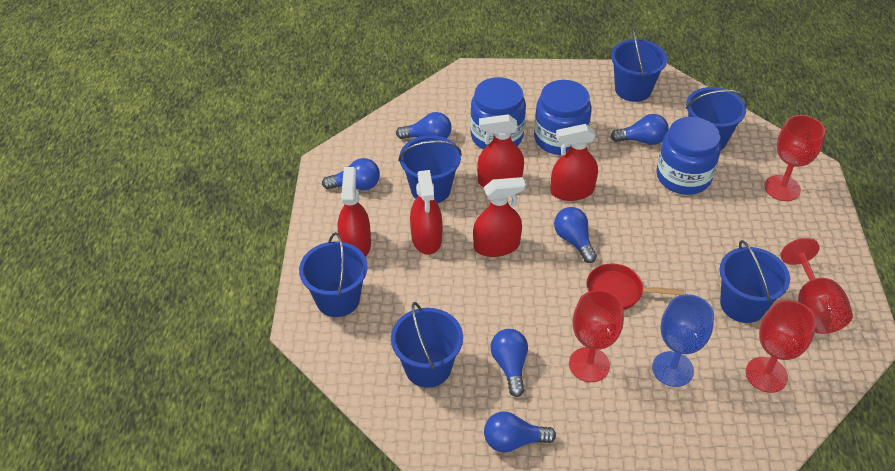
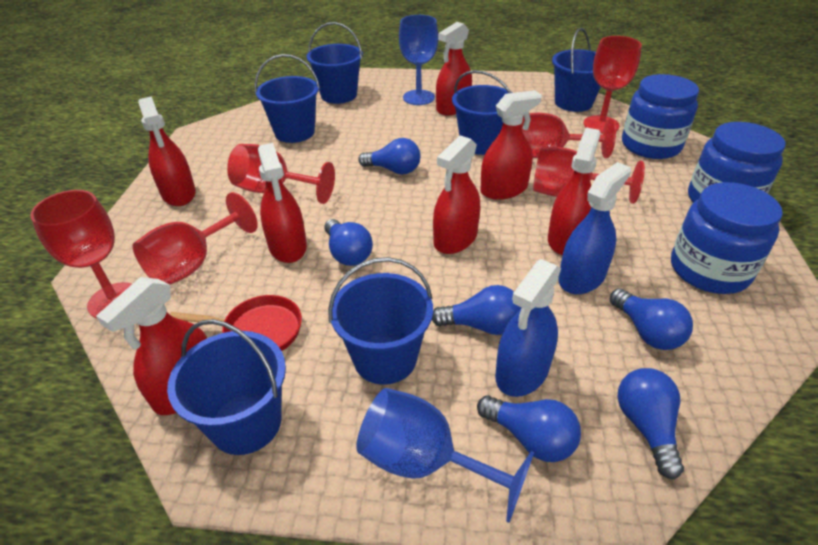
blue goblet: [652,294,714,387] = 1 -> [356,388,534,523] [399,15,438,105] = 2
blue spray bottle: none = 0 -> [495,259,561,397] [558,162,631,294] = 2
red goblet: [569,290,624,382] [746,300,816,393] [765,115,825,201] [781,238,853,334] = 4 -> [30,190,132,318] [132,192,258,285] [227,144,335,204] [521,113,616,158] [533,147,645,204] [584,36,642,134] = 6
red spray bottle: [338,167,371,257] [410,170,443,255] [473,177,526,257] [477,114,524,187] [550,124,598,201] = 5 -> [96,277,207,415] [138,96,196,206] [258,143,307,263] [433,135,480,254] [436,22,472,115] [480,90,542,200] [548,128,601,255] = 7

